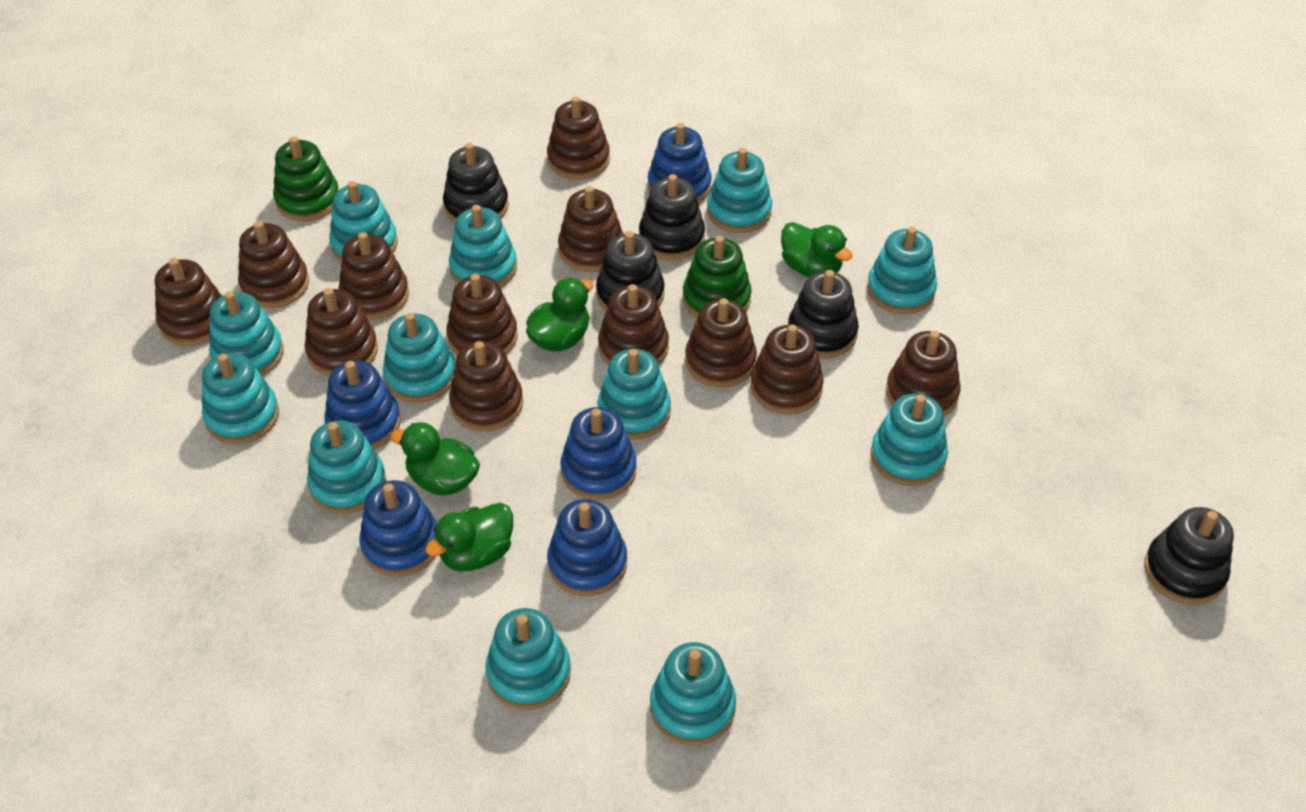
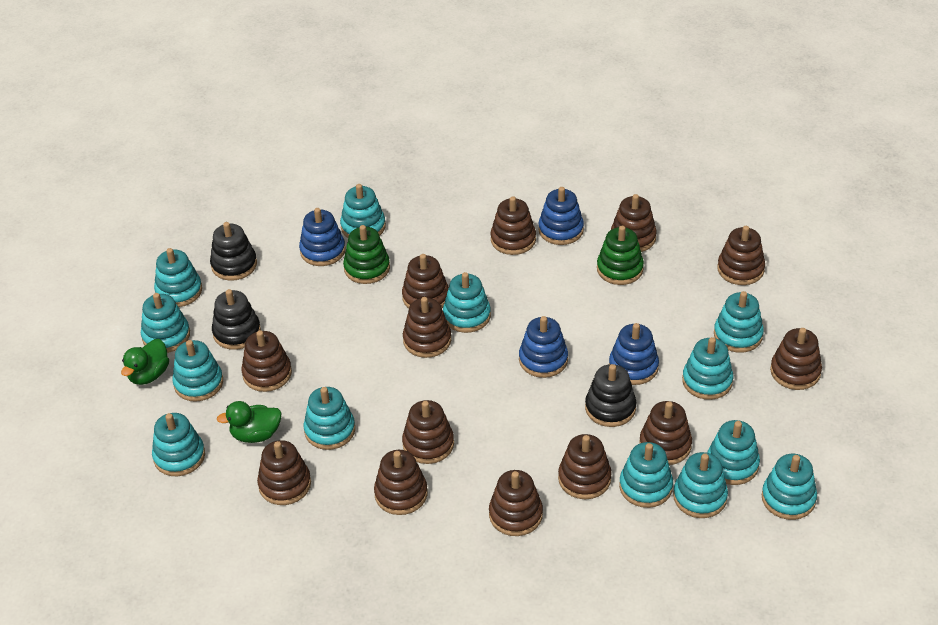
black stacking toy: [443,143,509,223] [596,231,664,311] [639,174,705,260] [788,270,859,359] [1144,507,1234,605] = 5 -> [210,222,257,281] [212,289,261,350] [585,364,636,427] = 3
blue stacking toy: [325,360,401,449] [359,480,437,577] [547,499,627,596] [560,407,637,500] [648,123,712,203] = 5 -> [299,208,346,266] [519,316,568,378] [538,187,584,245] [609,323,659,385] = 4
brown stacking toy: [155,258,222,346] [238,221,309,308] [305,288,378,376] [338,232,409,320] [446,274,518,355] [449,341,523,432] [547,96,610,180] [558,186,623,272] [598,284,669,365] [685,298,757,388] [750,324,824,414] [886,331,961,417] = 12 -> [241,330,292,392] [257,440,311,505] [374,450,428,515] [402,254,449,309] [402,400,454,464] [403,297,451,358] [489,470,543,536] [491,196,536,255] [558,434,612,499] [611,194,657,252] [639,401,692,465] [717,226,765,285] [770,328,822,390] = 13
green duck: [390,422,480,495] [425,503,513,572] [526,277,593,352] [781,222,853,277] = 4 -> [121,339,169,385] [217,401,282,443] = 2
turquoise stacking toy: [202,353,279,444] [209,291,284,376] [307,420,386,514] [329,181,398,262] [383,313,455,403] [449,205,517,287] [485,608,571,710] [597,349,671,440] [650,642,736,745] [707,148,772,233] [867,227,937,314] [871,393,948,486] = 12 -> [141,293,190,353] [152,413,205,476] [154,248,202,307] [172,340,223,402] [303,387,355,450] [340,184,386,238] [443,272,491,333] [619,442,673,508] [673,452,728,518] [682,337,733,400] [707,420,760,485] [714,291,764,353] [762,454,817,520] = 13

